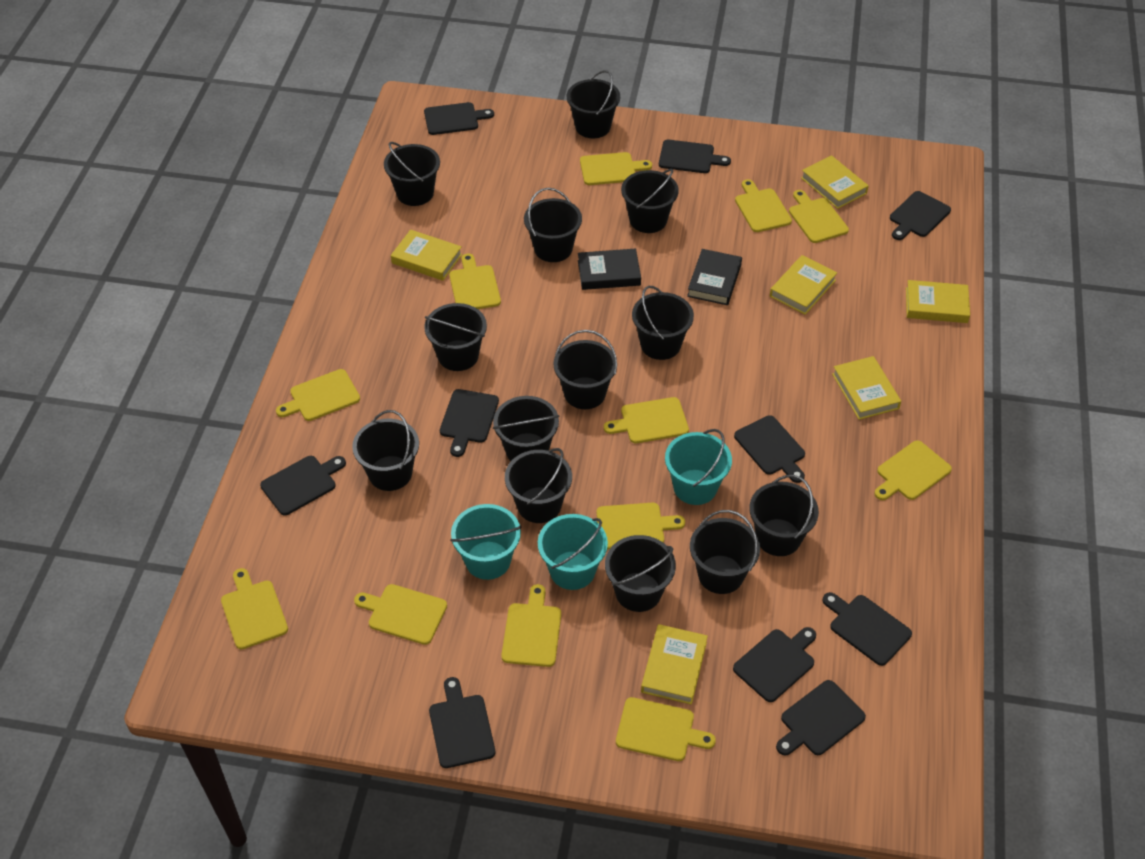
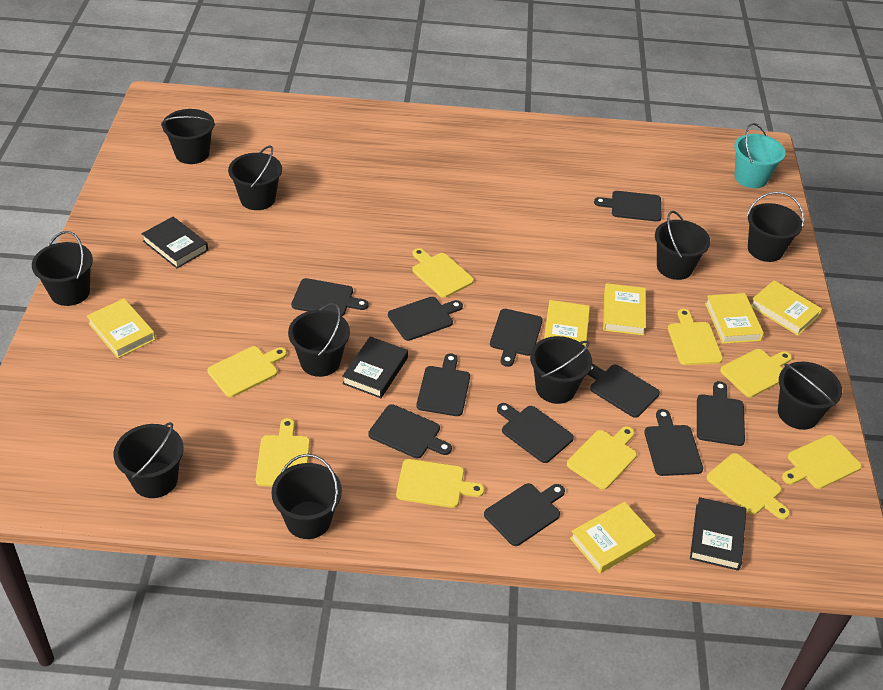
black book: [578,249,641,290] [687,249,742,305] = 2 -> [141,217,208,268] [342,336,408,398] [690,497,747,571] = 3
black bucket: [352,410,419,491] [384,142,440,206] [424,303,487,371] [493,396,560,461] [505,448,572,523] [524,188,582,262] [553,330,617,409] [567,70,620,138] [605,535,676,612] [621,169,679,233] [632,286,694,360] [690,510,760,594] [749,475,819,556] = 13 -> [32,231,93,306] [114,422,184,498] [161,109,215,164] [228,145,282,210] [271,454,342,539] [288,303,350,377] [530,336,592,404] [655,211,710,280] [747,191,804,262] [778,362,842,430] = 10
black cutting board: [260,456,346,515] [424,102,494,135] [429,677,495,768] [440,389,499,457] [659,140,731,173] [733,627,816,702] [734,415,805,483] [776,680,866,755] [823,592,912,666] [890,191,951,240] = 10 -> [291,278,369,316] [368,404,452,458] [388,297,463,341] [417,354,470,416] [484,483,565,546] [490,309,543,367] [497,403,574,463] [587,364,660,418] [594,191,662,222] [644,409,703,476] [697,381,745,446] = 11
turquoise bucket: [450,504,521,580] [538,514,608,590] [665,429,732,505] = 3 -> [734,123,785,188] = 1
yellow cutting board: [221,568,288,650] [276,369,360,421] [354,584,447,645] [449,254,501,309] [501,584,561,667] [580,152,652,185] [596,503,685,550] [604,397,689,443] [616,697,716,761] [735,179,792,232] [789,190,849,243] [874,440,952,500] = 12 -> [207,346,287,397] [256,418,310,486] [396,459,484,508] [412,248,474,298] [567,426,637,490] [668,309,723,365] [707,453,790,519] [720,349,792,397] [782,435,862,489] = 9

